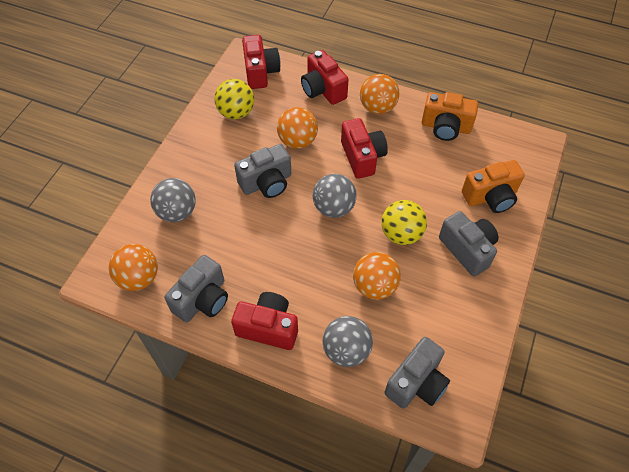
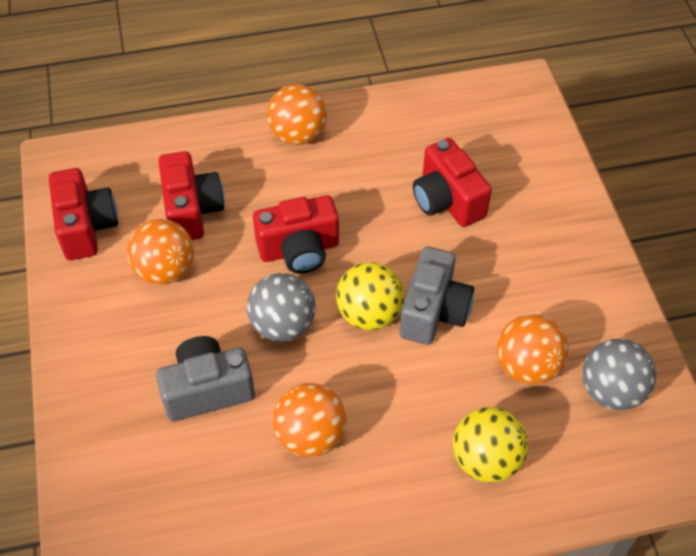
grey ball: [150,178,196,222] [313,174,357,218] [322,316,373,367] = 3 -> [247,273,316,342] [582,338,656,410] = 2
grey camera: [165,255,228,323] [234,144,291,198] [384,337,450,409] [439,211,498,277] = 4 -> [156,336,255,421] [400,246,474,345] = 2
orange camera: [422,92,478,141] [462,160,525,213] = 2 -> none = 0

